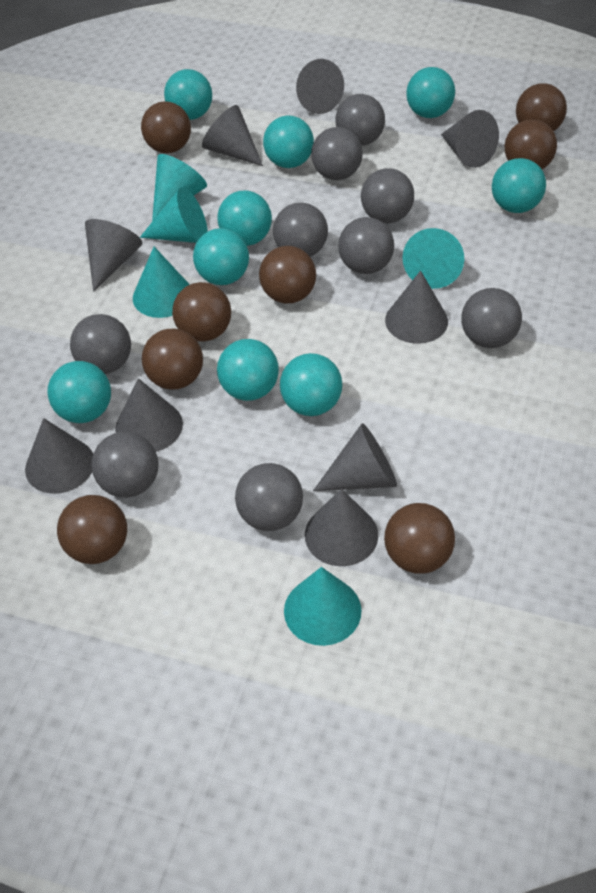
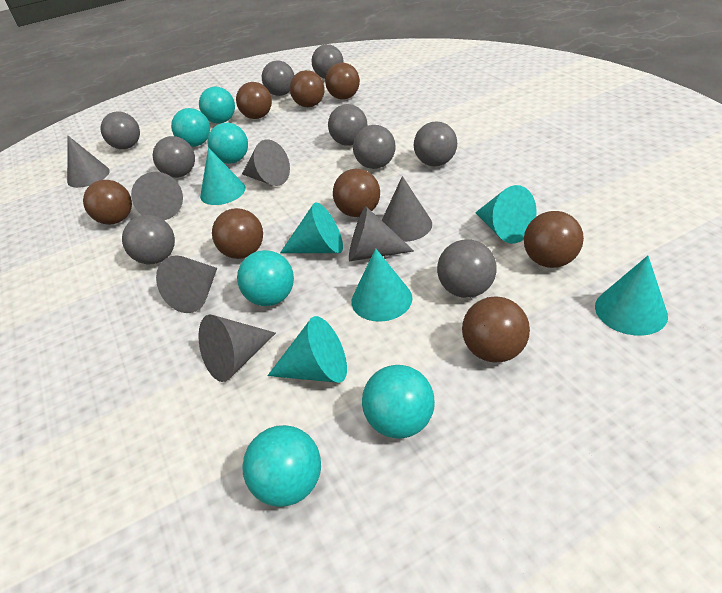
grey cone: [25,418,93,494] [85,219,143,292] [115,378,183,452] [202,105,263,166] [296,59,344,114] [305,489,378,566] [313,423,397,491] [385,270,448,344] [441,110,499,168] = 9 -> [67,136,110,188] [131,172,183,220] [156,255,217,313] [199,315,276,382] [242,139,290,186] [349,206,414,261] [382,176,432,242] = 7
turquoise ball: [47,361,111,423] [164,69,212,120] [193,228,249,285] [217,339,279,401] [218,191,272,246] [263,115,314,168] [280,353,342,416] [406,67,455,118] [492,158,546,213] = 9 -> [171,108,210,147] [199,87,235,124] [207,123,248,164] [237,250,294,306] [242,425,321,507] [362,365,435,439] = 6
turquoise cone: [133,247,190,318] [140,187,208,243] [152,154,207,221] [284,567,361,646] [402,228,464,289] = 5 -> [200,148,246,205] [267,316,347,383] [280,203,343,253] [351,248,412,322] [475,185,537,243] [595,256,668,336] = 6

